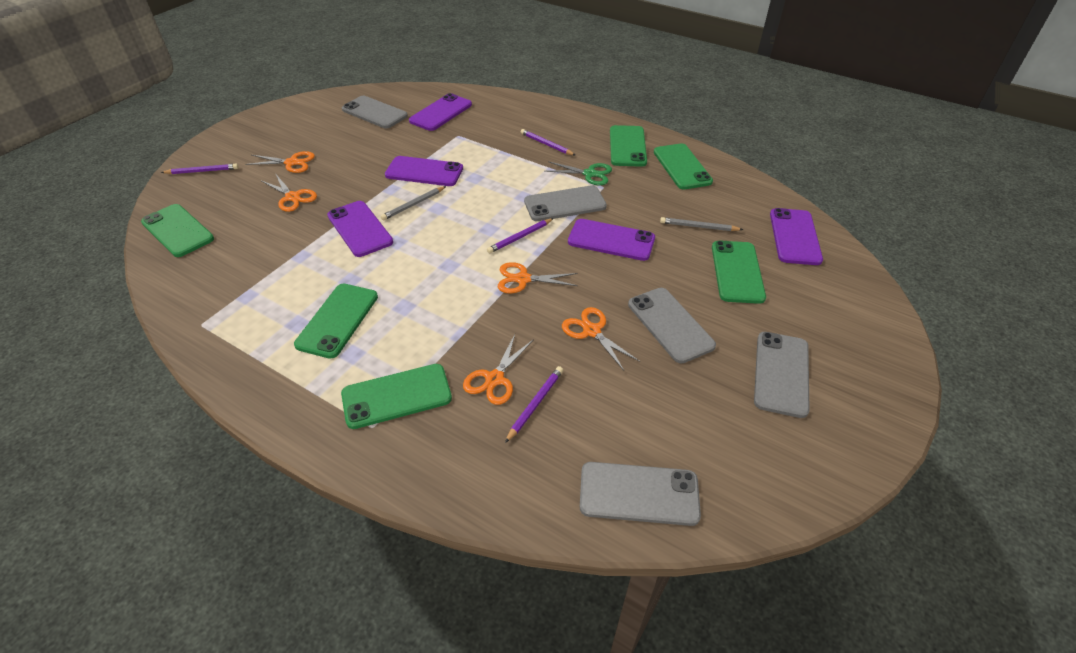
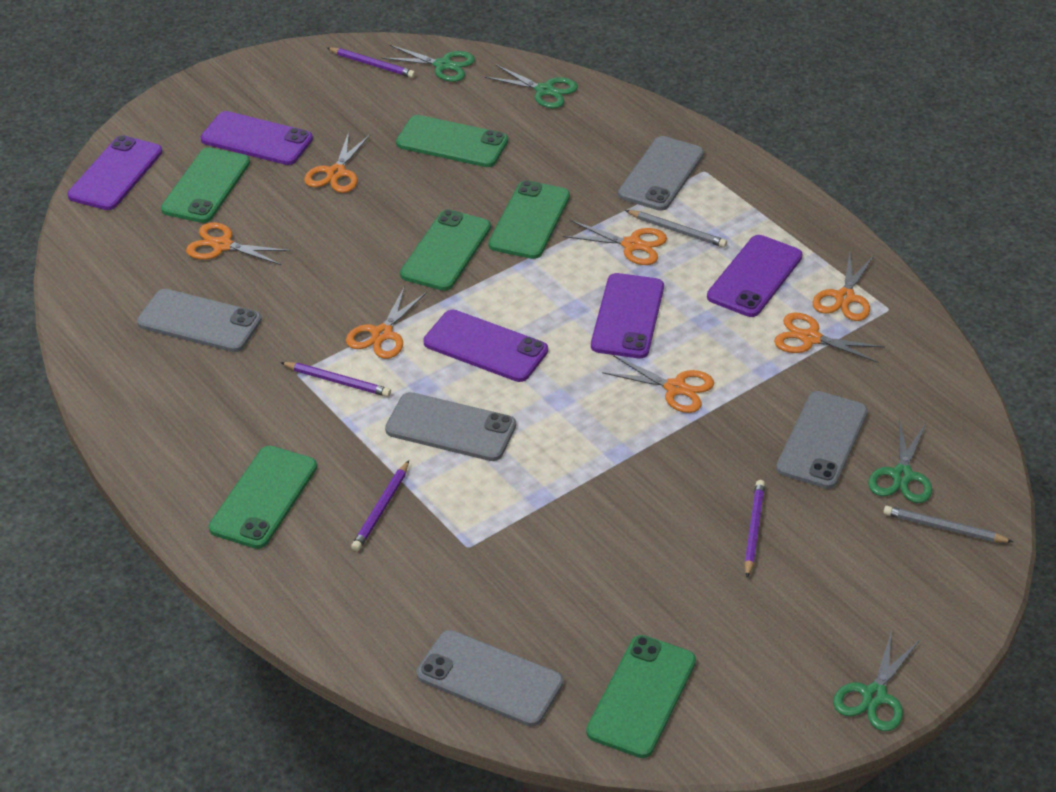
green scissors: [545,161,612,185] = 1 -> [381,45,475,82] [485,65,578,108] [833,630,920,731] [868,420,932,503] = 4
orange scissors: [246,151,315,173] [262,173,317,212] [463,334,534,405] [498,262,578,293] [562,307,640,371] = 5 -> [186,223,291,265] [304,132,370,193] [346,286,427,359] [563,221,667,265] [602,355,714,413] [774,313,885,363] [812,253,874,321] = 7

